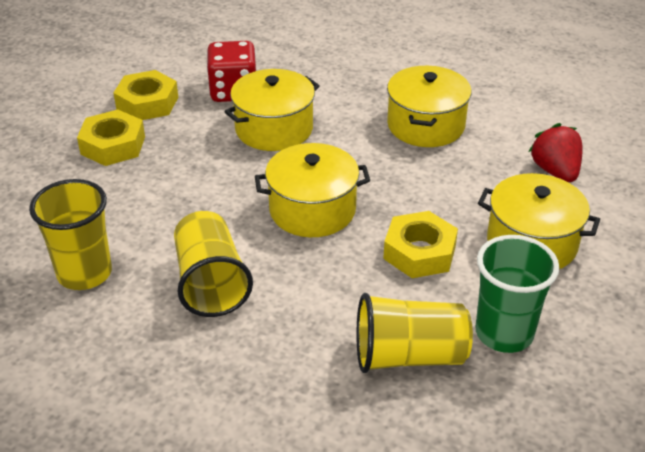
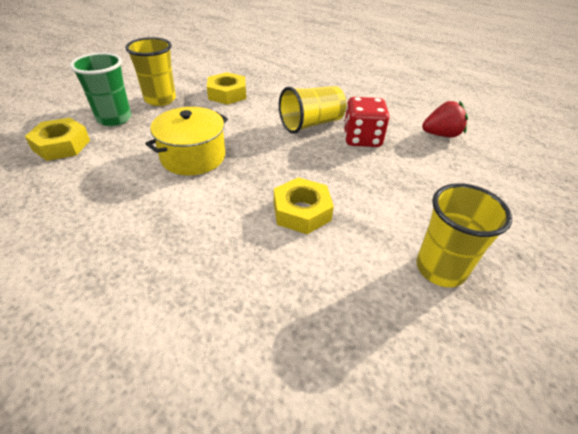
yellow pot: [224,69,320,151] [255,143,370,237] [387,66,472,147] [478,173,600,269] = 4 -> [145,107,228,175] = 1

